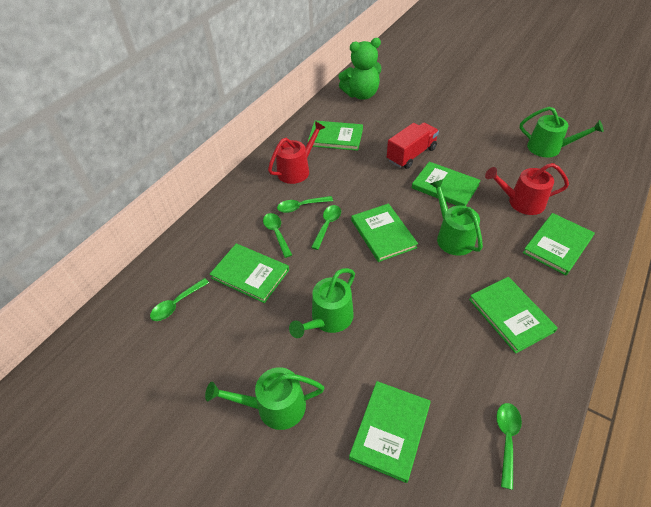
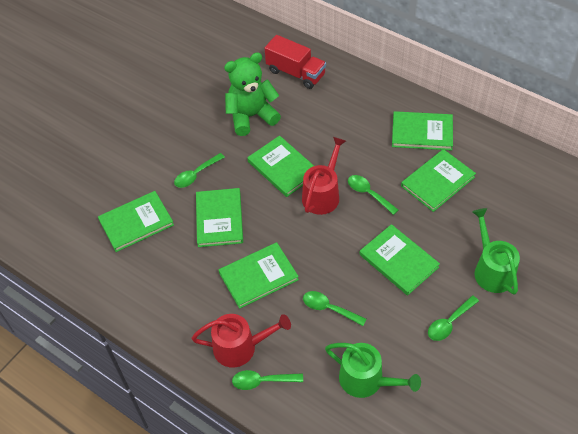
green watering can: [205,367,324,430] [289,268,355,338] [430,179,483,256] [520,107,604,157] = 4 -> [325,343,421,398] [472,208,520,295] = 2

